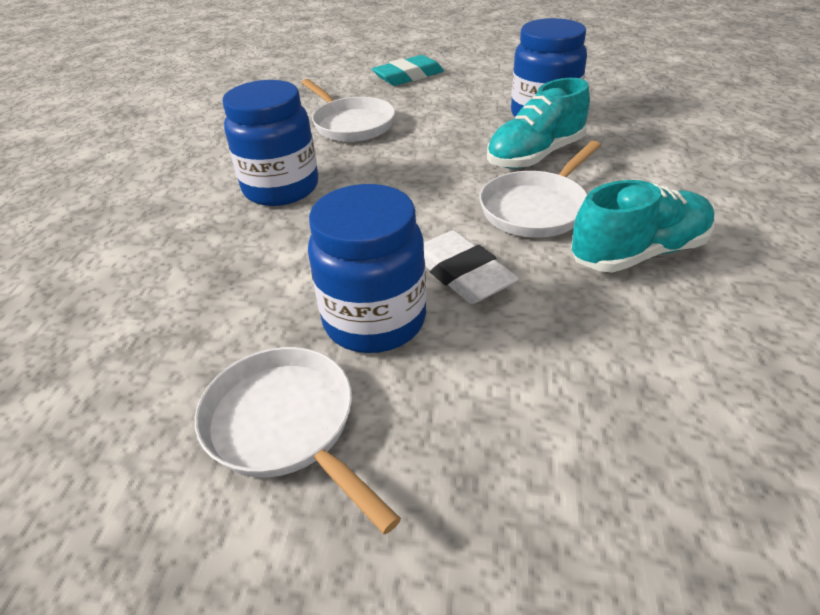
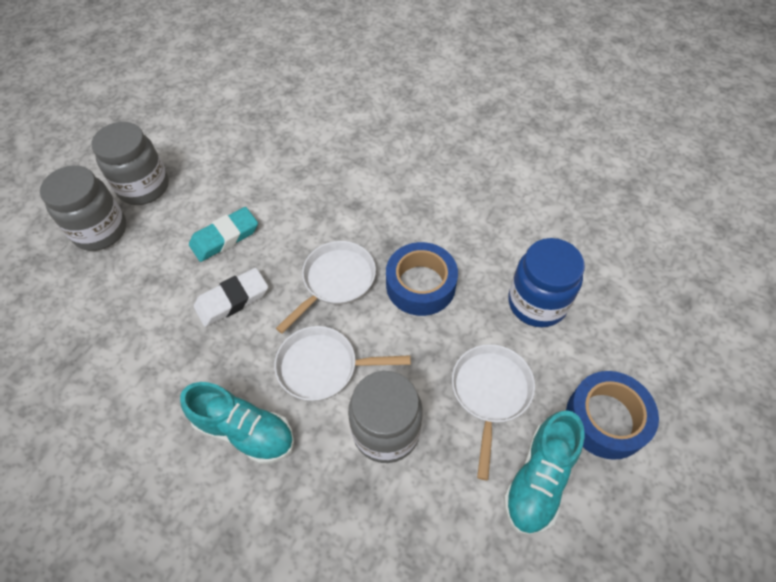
blue jar: [223,80,318,206] [308,184,426,353] [511,18,587,117] = 3 -> [508,238,585,327] = 1
blue tape: none = 0 -> [386,242,458,316] [566,371,659,460] = 2
grey jar: none = 0 -> [40,165,126,251] [92,122,169,205] [348,371,423,463] = 3

